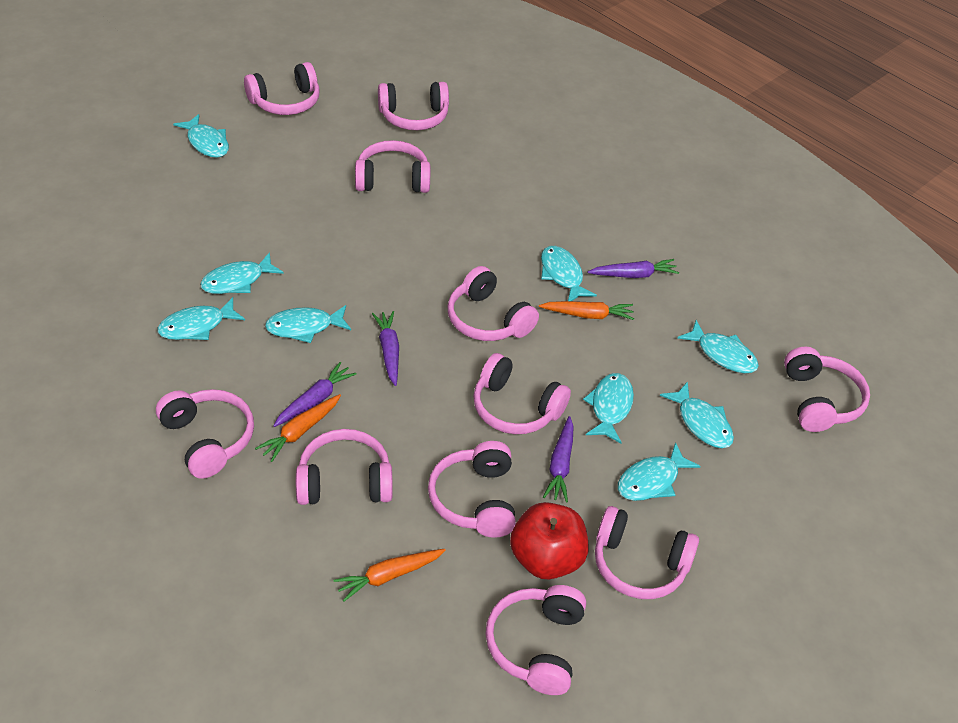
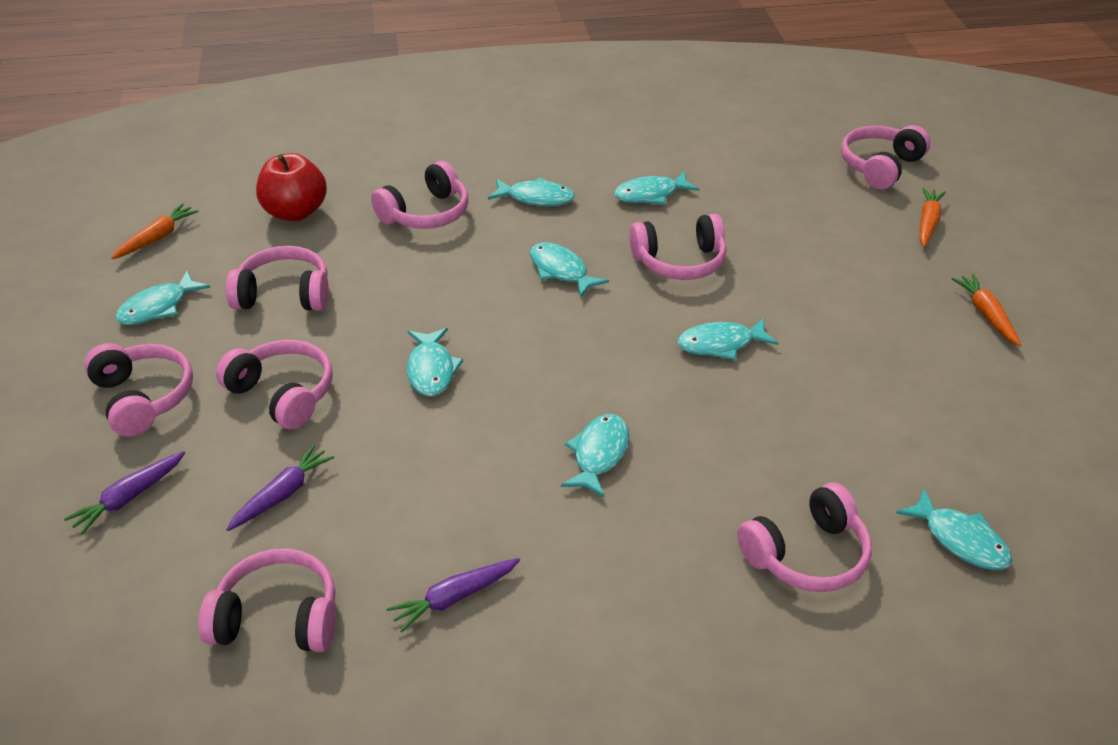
pink headphones: [156,389,254,479] [244,62,320,115] [296,429,393,505] [355,140,430,193] [378,82,449,130] [428,441,516,538] [447,266,539,341] [473,353,571,434] [485,585,586,695] [595,506,699,599] [784,347,870,432] = 11 -> [84,343,193,437] [198,548,336,652] [216,340,333,430] [226,246,329,311] [371,161,468,229] [630,214,726,280] [737,483,872,592] [841,125,931,189] = 8
purple carrot: [273,362,357,427] [372,311,399,386] [543,416,574,502] [587,259,679,278] = 4 -> [64,451,185,535] [226,444,335,531] [386,558,520,632] = 3
turquoise fish: [157,297,245,340] [173,114,229,158] [200,252,284,294] [265,305,351,343] [541,246,597,301] [583,373,634,444] [618,442,701,501] [660,381,734,448] [677,320,759,373] = 9 -> [115,270,210,325] [407,328,463,397] [488,177,575,206] [530,242,609,298] [561,414,629,498] [614,171,699,205] [677,318,778,360] [896,488,1012,570] = 8

